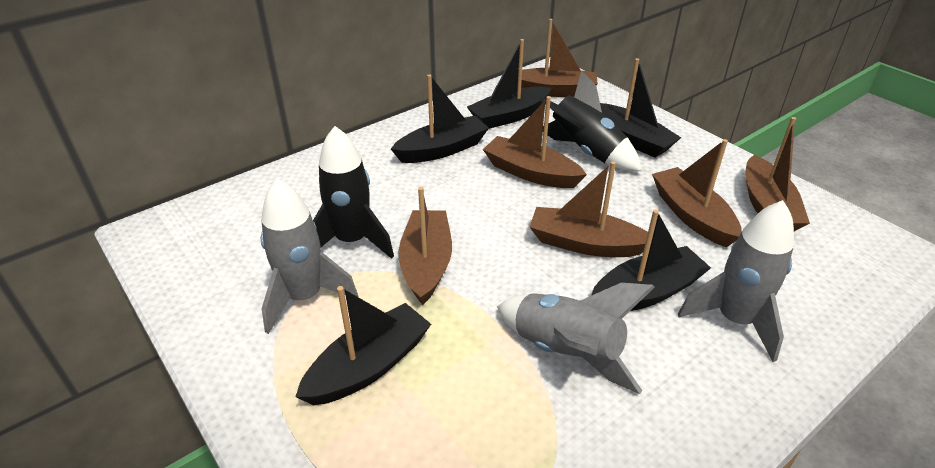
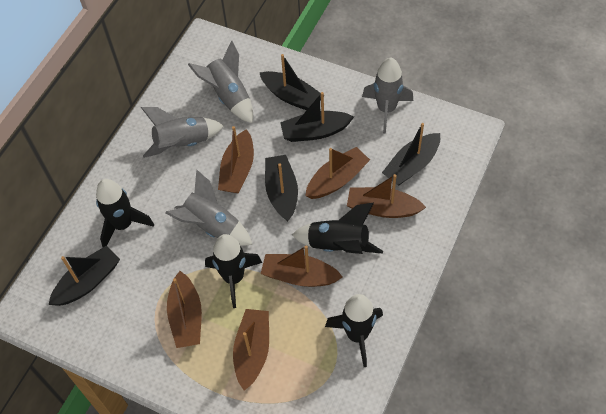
black rocket: [313,126,394,259] [539,70,642,171] = 2 -> [96,179,154,247] [205,234,262,308] [292,203,383,254] [325,294,383,367] = 4
grey rocket: [261,179,359,334] [497,283,655,394] [678,200,794,362] = 3 -> [141,107,224,158] [165,170,252,246] [188,40,253,123] [362,57,413,134] = 4

